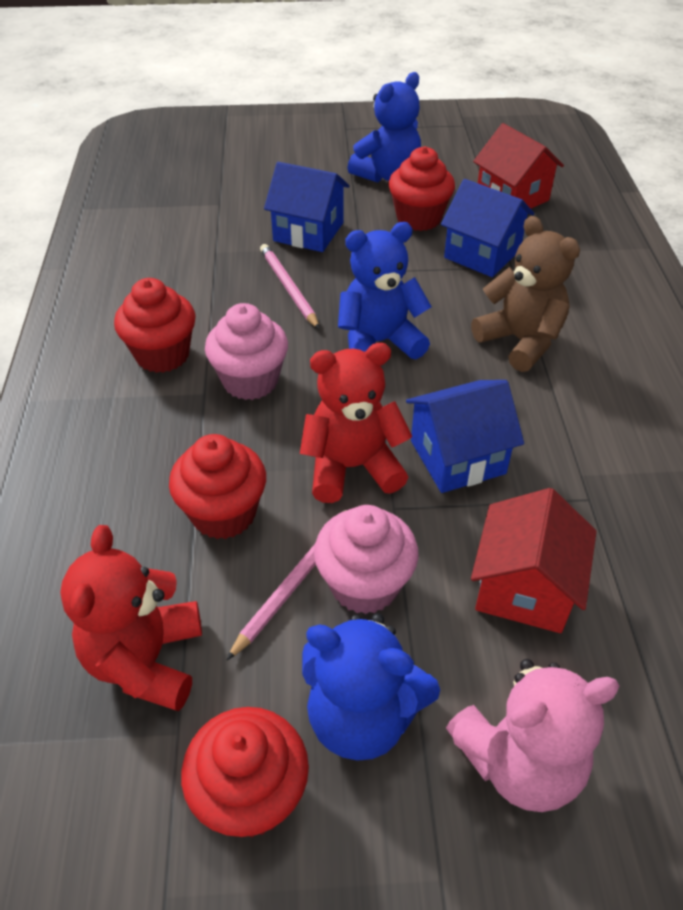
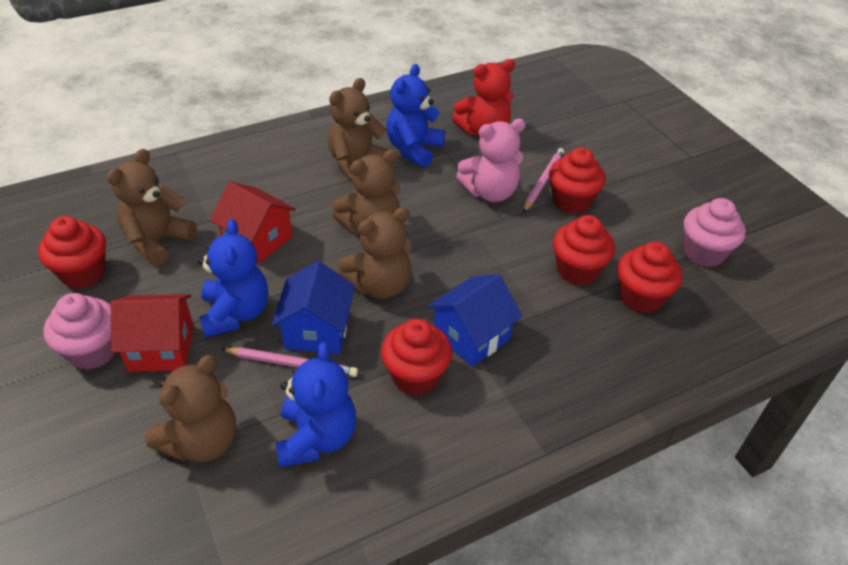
blue house: [264,162,349,252] [406,380,524,493] [441,179,534,277] = 3 -> [272,261,355,354] [428,274,522,367] = 2
brown teddy bear: [471,216,580,372] = 1 -> [107,149,197,266] [145,355,236,462] [328,78,389,181] [333,149,401,234] [339,207,412,299] = 5
red cupcake: [114,278,196,373] [169,434,266,539] [181,707,309,838] [388,146,455,231] = 4 -> [38,216,106,289] [381,319,452,396] [549,147,606,214] [553,215,615,286] [617,241,682,313] = 5
red teddy bear: [60,525,202,711] [300,343,412,503] = 2 -> [452,59,515,137] = 1

